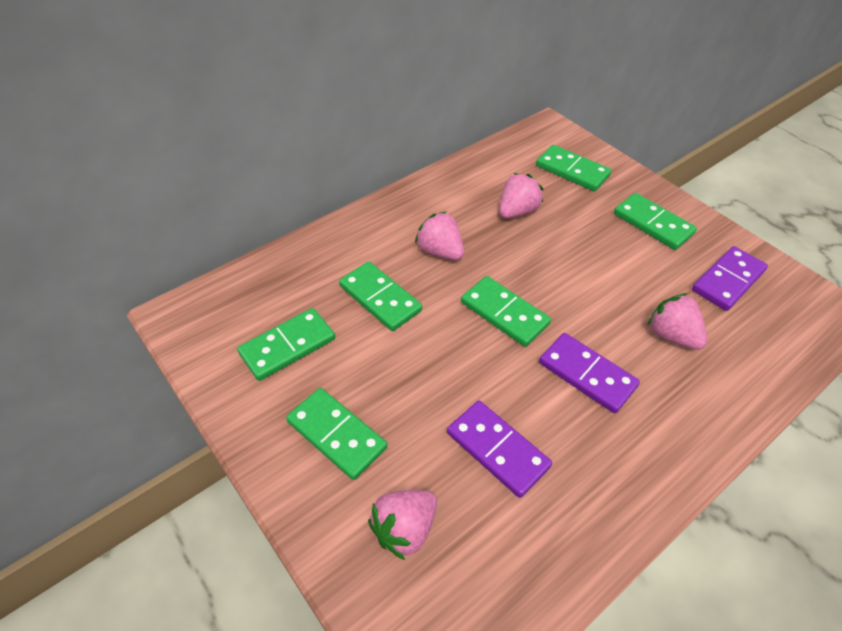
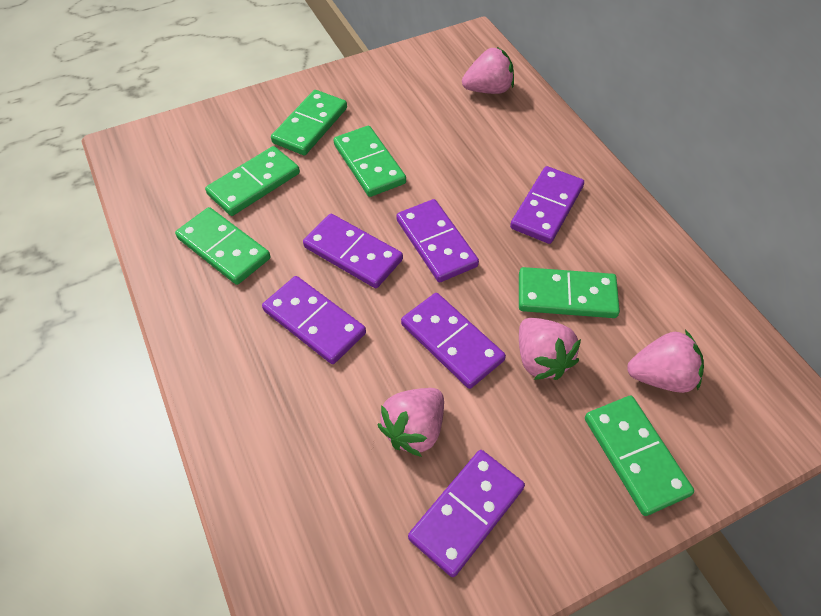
purple domino: [447,401,552,498] [539,333,640,413] [692,246,768,311] = 3 -> [262,276,366,364] [303,214,403,288] [396,199,479,282] [401,293,506,389] [408,450,525,577] [510,166,584,244] = 6

